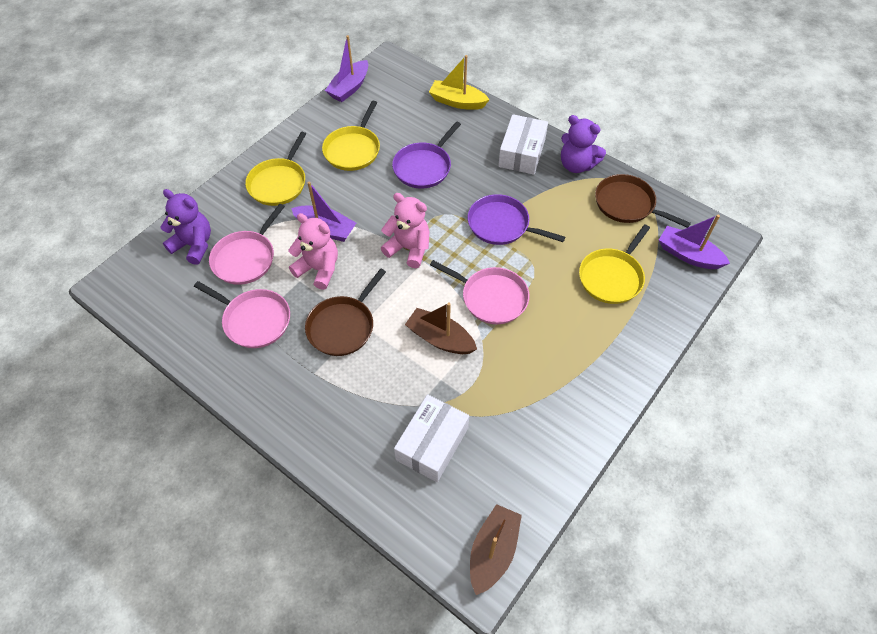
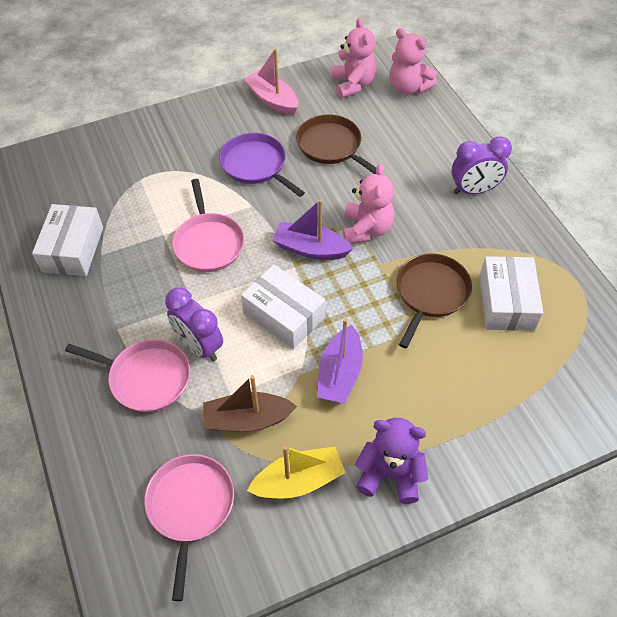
brown boat: [405,302,477,354] [470,504,522,595] = 2 -> [203,375,297,432] = 1
pink boat: none = 0 -> [244,49,298,115] = 1
pink teddy bear: [288,213,338,290] [381,193,430,268] = 2 -> [332,18,377,98] [343,164,394,244] [390,28,437,95] = 3
purple boat: [291,181,356,242] [325,35,368,102] [659,215,730,269] = 3 -> [273,199,354,260] [317,318,363,404] = 2
purple clock: none = 0 -> [165,287,223,361] [451,136,512,194] = 2
purple pan: [392,122,461,189] [468,194,565,245] = 2 -> [219,133,305,197] = 1
purple teddy bear: [160,189,211,265] [561,115,606,173] = 2 -> [355,418,428,504] = 1
white box: [394,394,469,482] [498,114,548,175] = 2 -> [32,204,103,276] [241,265,326,349] [479,256,543,331] = 3
yellow pan: [245,132,306,206] [322,101,380,171] [579,224,650,304] = 3 -> none = 0

